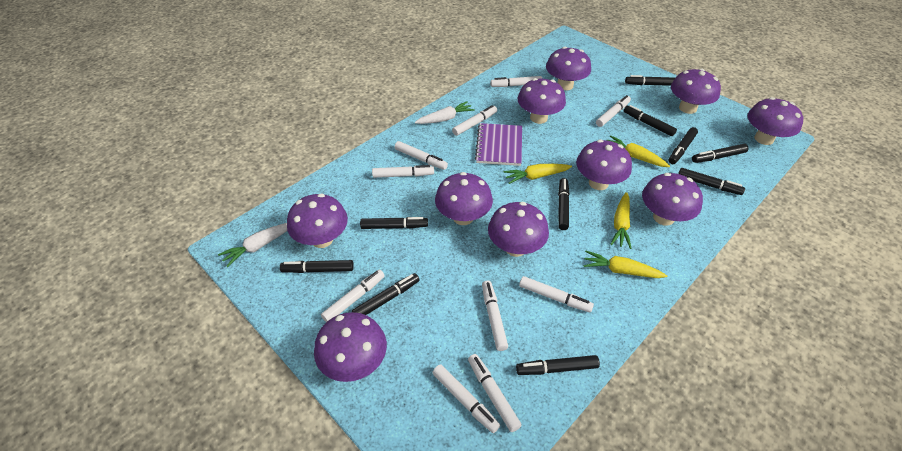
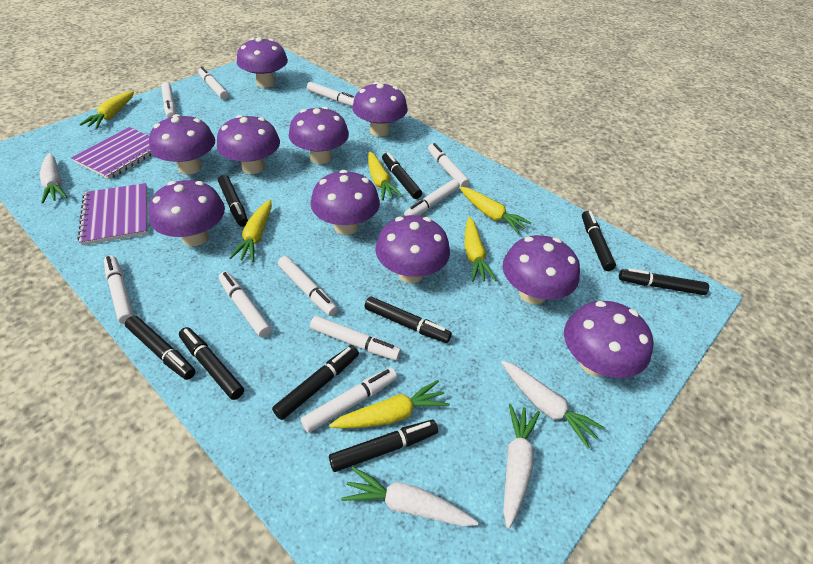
black marker: [280,260,354,273] [352,273,420,315] [360,217,428,229] [516,355,600,375] [558,178,570,230] [624,105,677,136] [625,75,675,86] [668,127,698,164] [678,168,745,195] [692,144,748,163] = 10 -> [125,316,196,380] [179,327,244,400] [218,175,248,227] [272,345,359,420] [329,420,438,472] [364,296,452,343] [382,152,422,199] [582,211,616,271] [619,268,709,295] = 9
purple notebook: [475,123,522,166] = 1 -> [71,127,152,179] [77,183,148,245] = 2
white carrot: [218,223,287,267] [415,101,475,124] = 2 -> [40,153,67,204] [341,467,479,526] [501,360,605,448] [503,404,540,529] = 4
yellow carrot: [504,164,572,184] [583,251,667,278] [607,136,670,167] [611,192,632,249] = 4 -> [80,91,134,129] [229,200,272,262] [329,380,450,429] [368,151,403,201] [460,187,531,233] [465,217,496,282] = 6

